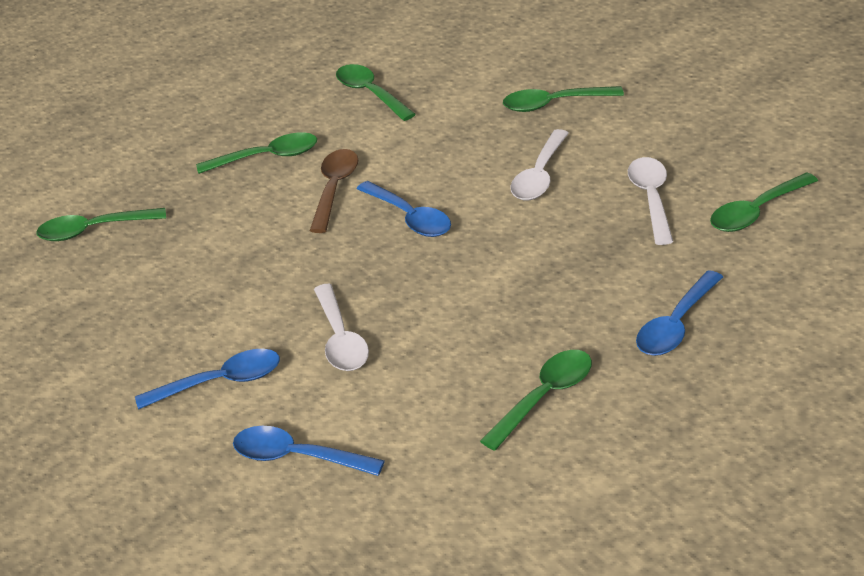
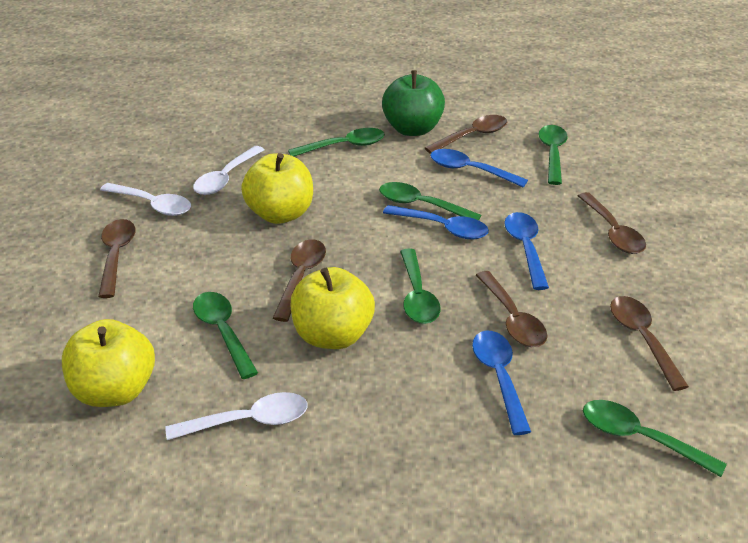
brown spoon: [310,149,358,233] = 1 -> [98,219,136,298] [273,239,326,322] [425,115,507,154] [476,271,547,347] [578,192,646,254] [610,296,689,391] = 6
green apple: none = 0 -> [382,70,445,136] = 1
yellow apple: none = 0 -> [62,319,155,407] [241,153,313,224] [290,267,375,349] = 3

